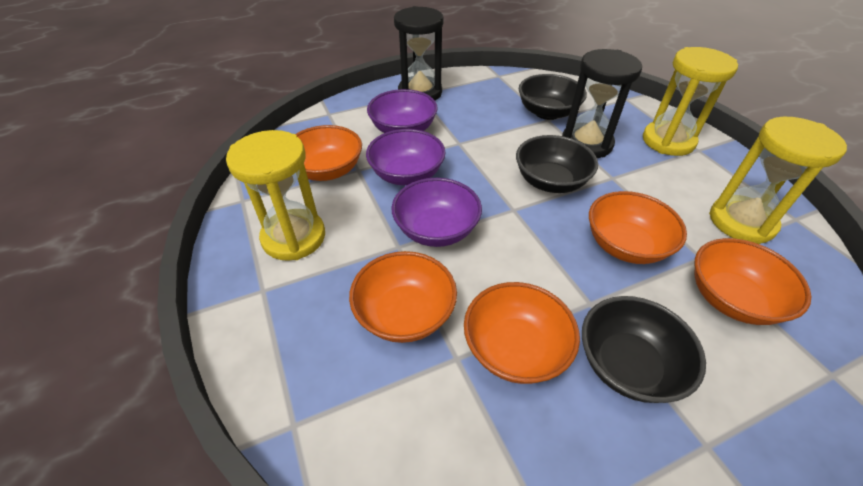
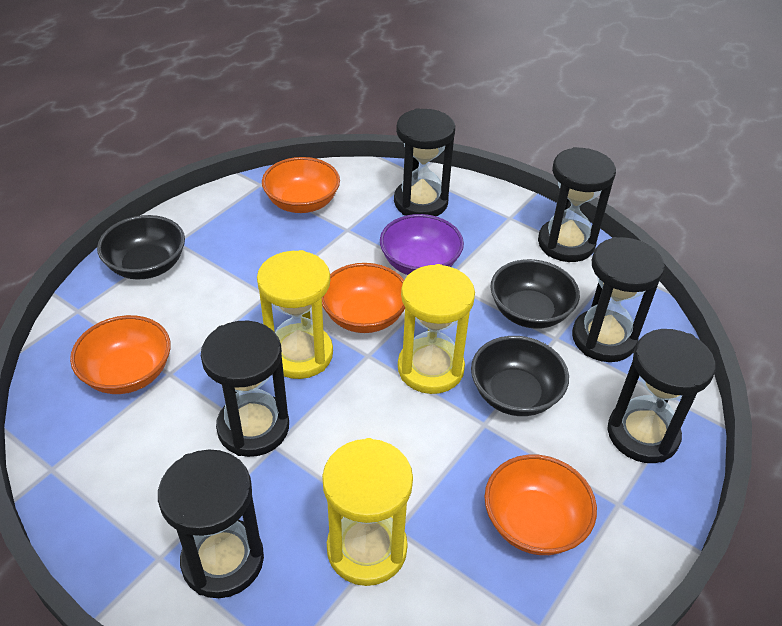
black hourglass: [394,6,444,100] [562,49,642,158] = 2 -> [158,450,264,598] [201,321,289,457] [394,108,455,216] [538,147,616,262] [572,237,665,362] [608,329,715,463] = 6
orange bowl: [296,125,362,181] [349,251,457,343] [464,282,580,384] [589,191,687,264] [695,238,811,325] = 5 -> [70,315,171,394] [262,157,340,213] [322,263,405,333] [485,455,597,555] = 4
purple bowl: [366,129,446,186] [367,89,438,133] [391,178,482,247] = 3 -> [380,214,464,275] = 1

